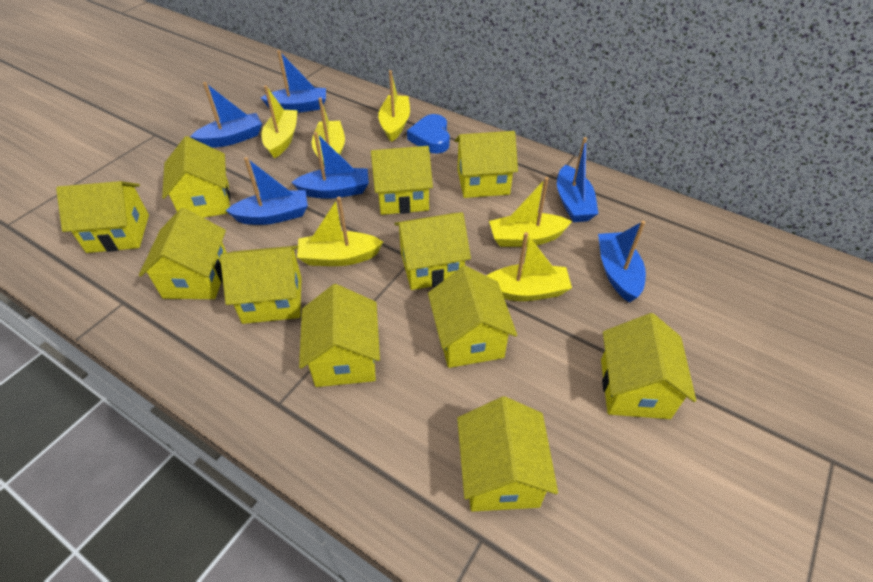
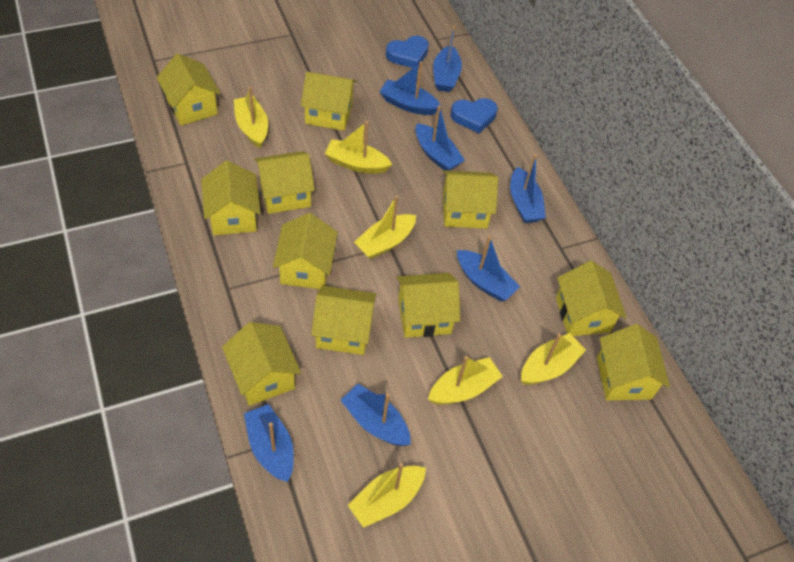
blue boat: [190,82,262,148] [226,157,308,225] [261,50,326,113] [291,132,369,199] [557,137,599,222] [598,221,646,303] = 6 -> [244,404,294,482] [340,384,411,446] [379,62,441,115] [415,105,465,171] [433,26,462,92] [457,236,520,302] [510,154,546,223] = 7
blue heart: [407,114,450,154] = 1 -> [386,36,429,68] [451,98,498,133] = 2

